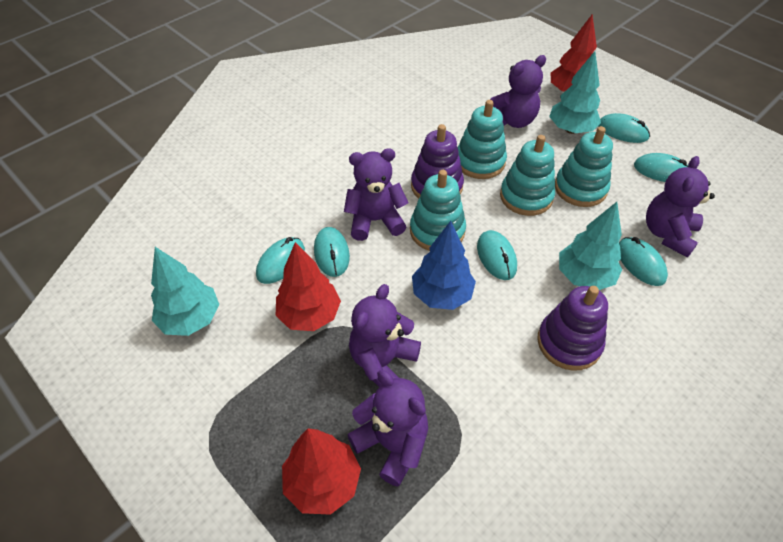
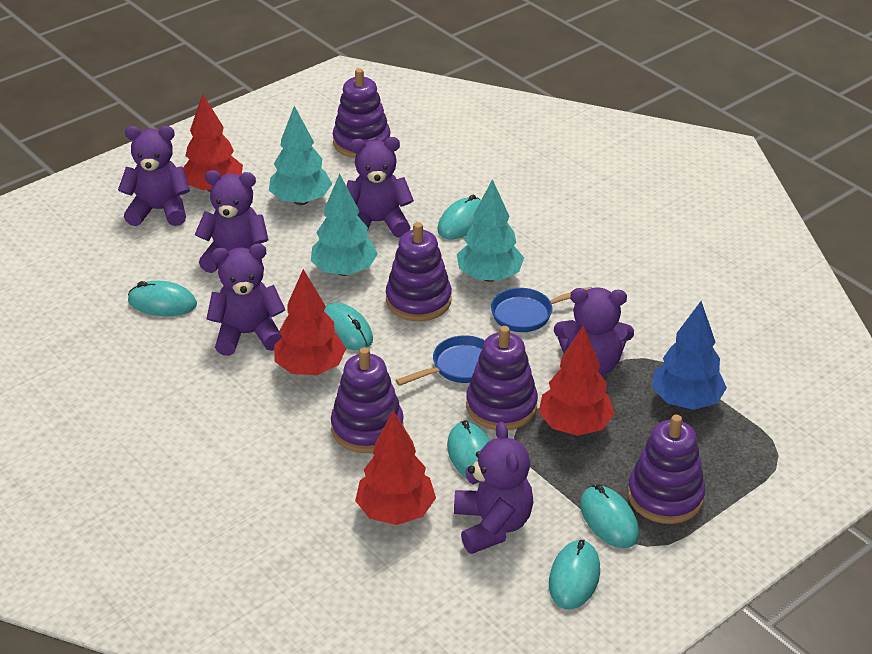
blue pan: none = 0 -> [395,335,485,386] [491,287,592,332] = 2
purple stacking toy: [411,124,464,199] [537,286,608,371] = 2 -> [331,347,403,453] [333,69,391,158] [386,222,452,321] [466,326,538,430] [628,415,705,524] = 5
purple teddy bear: [344,148,408,241] [347,370,428,487] [349,284,421,387] [490,55,546,128] [646,156,715,258] = 5 -> [118,126,190,226] [195,170,269,273] [206,244,285,356] [347,137,414,238] [454,422,534,554] [554,287,634,376] = 6
red tree: [276,242,341,331] [282,428,361,515] [551,15,597,92] = 3 -> [183,94,243,192] [274,269,346,375] [355,410,436,525] [539,325,615,436] = 4
turquoise stacking toy: [410,170,466,251] [458,100,507,179] [500,135,555,216] [555,126,613,207] = 4 -> none = 0

